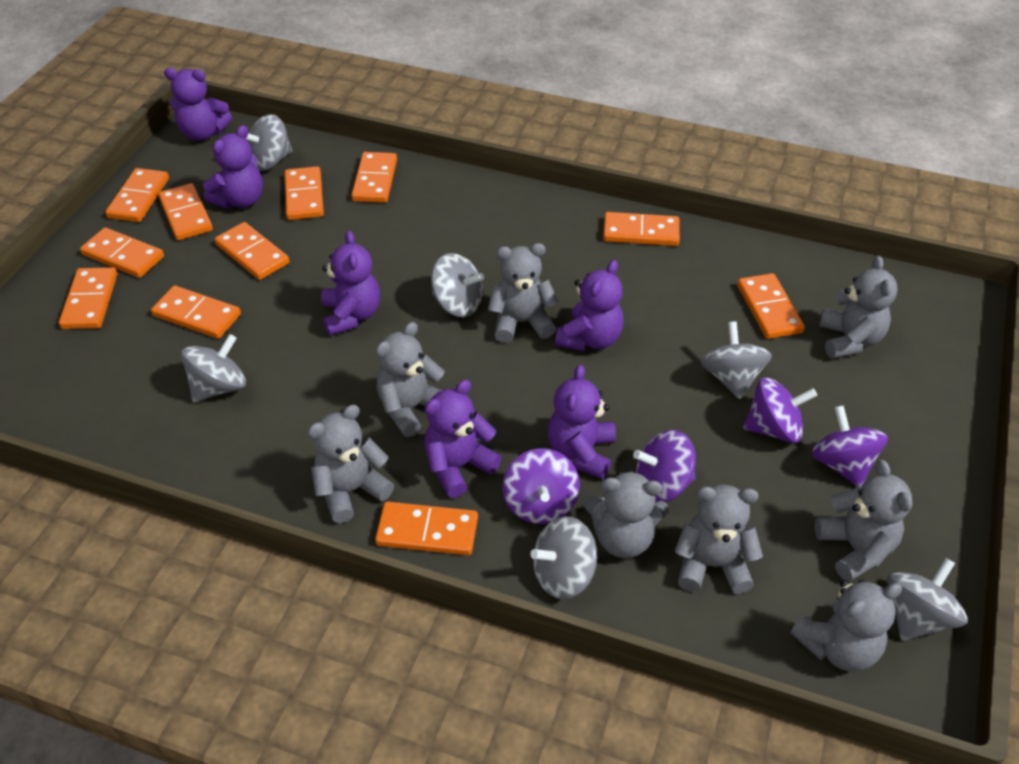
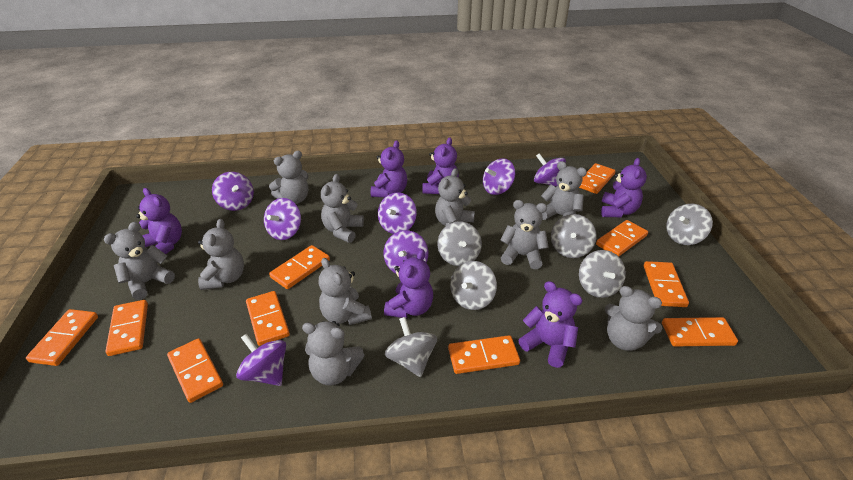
grey teddy bear: [307,405,394,523] [376,322,445,437] [488,243,559,343] [584,470,669,558] [674,485,763,594] [791,580,902,671] [815,460,913,582] [819,256,898,359] = 8 -> [104,222,175,300] [198,219,244,290] [269,151,308,204] [302,321,365,385] [319,258,372,325] [321,174,364,243] [435,168,475,227] [500,200,549,269] [541,161,587,220] [605,286,662,351] = 10
orange domino: [59,267,118,329] [80,227,164,278] [105,168,169,222] [151,286,241,339] [158,183,213,240] [215,222,290,280] [284,166,324,220] [351,152,397,203] [375,502,478,555] [603,212,680,246] [737,273,805,339] = 11 -> [26,309,98,366] [106,300,148,356] [167,338,223,403] [246,291,290,346] [269,245,330,289] [448,335,520,374] [579,163,615,194] [596,220,648,257] [644,261,689,307] [662,317,738,346] = 10
purple spinning top: [502,448,580,524] [633,430,696,502] [743,377,817,443] [811,406,888,487] = 4 -> [212,172,254,211] [236,333,286,386] [264,198,301,240] [378,192,417,234] [383,230,428,273] [483,158,515,195] [534,153,566,187] = 7

